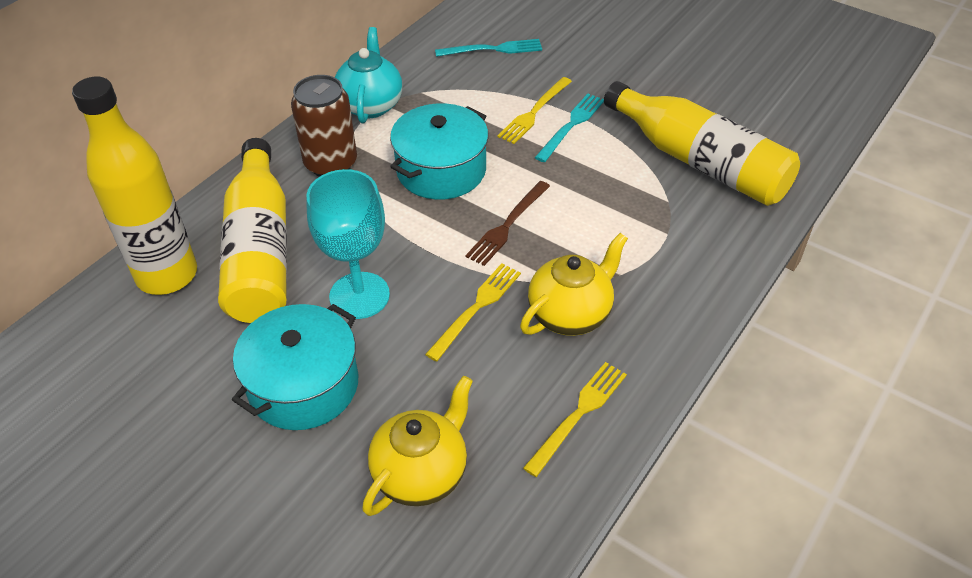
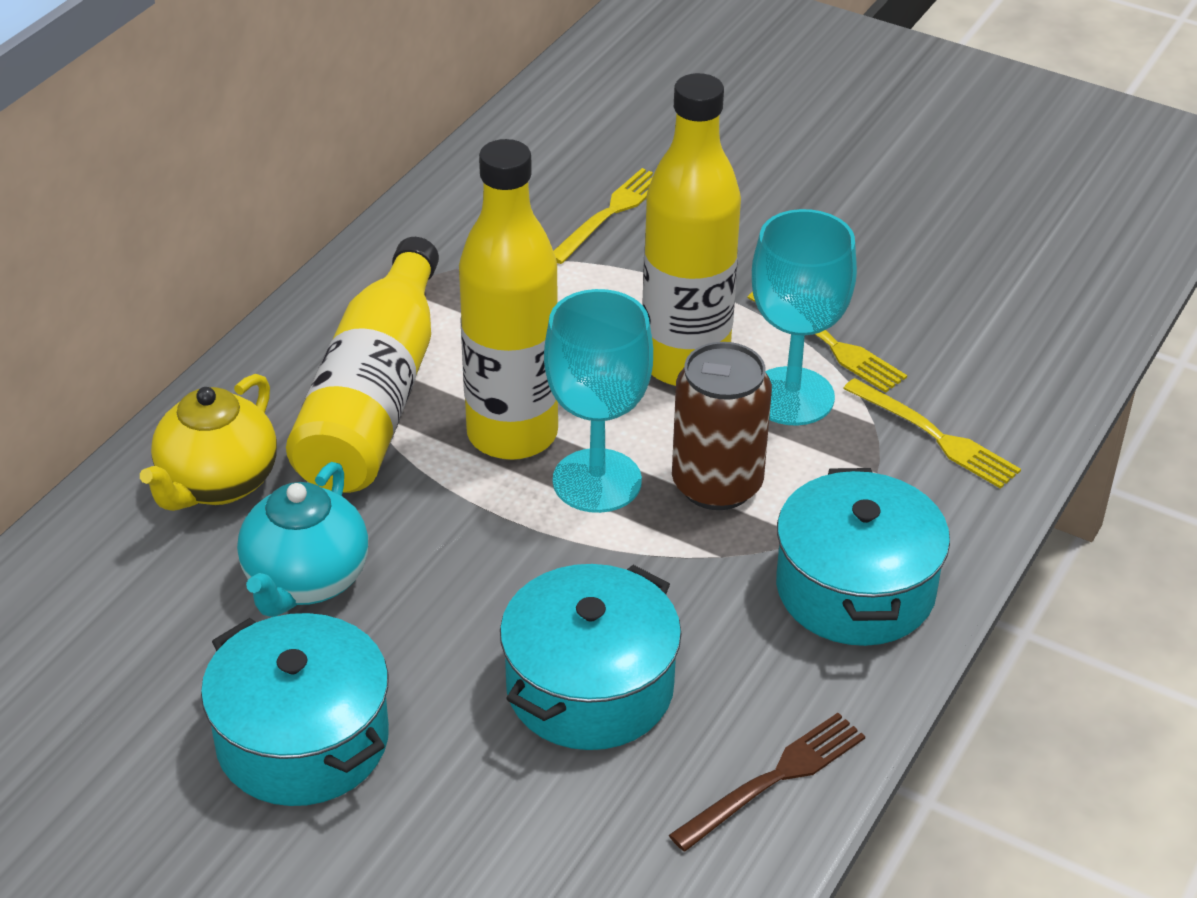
turquoise fork: [435,39,542,57] [535,94,604,162] = 2 -> none = 0
turquoise goblet: [306,169,390,319] = 1 -> [544,289,653,513] [752,209,857,426] = 2
turquoise pot: [232,304,358,430] [390,103,488,200] = 2 -> [201,613,389,806] [500,564,681,750] [776,468,950,646] = 3
yellow teapot: [362,376,473,516] [520,233,628,336] = 2 -> [140,374,277,511] = 1

